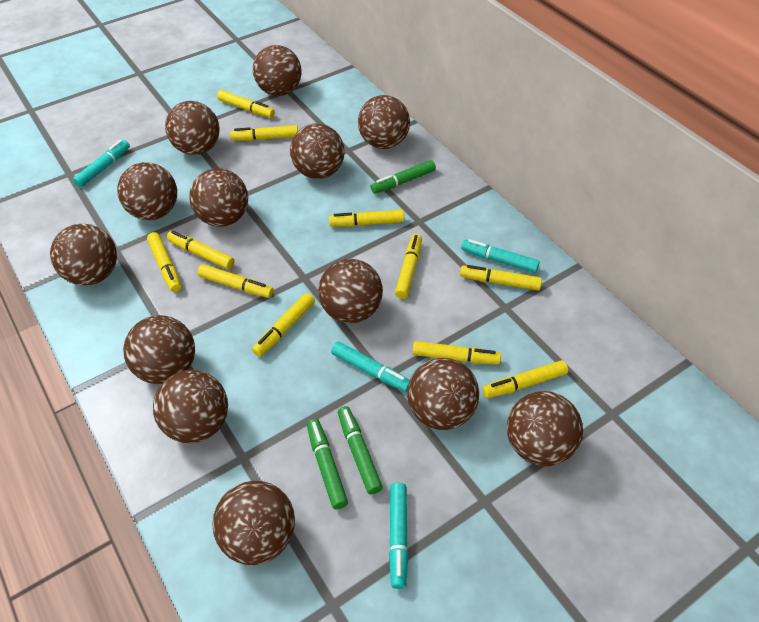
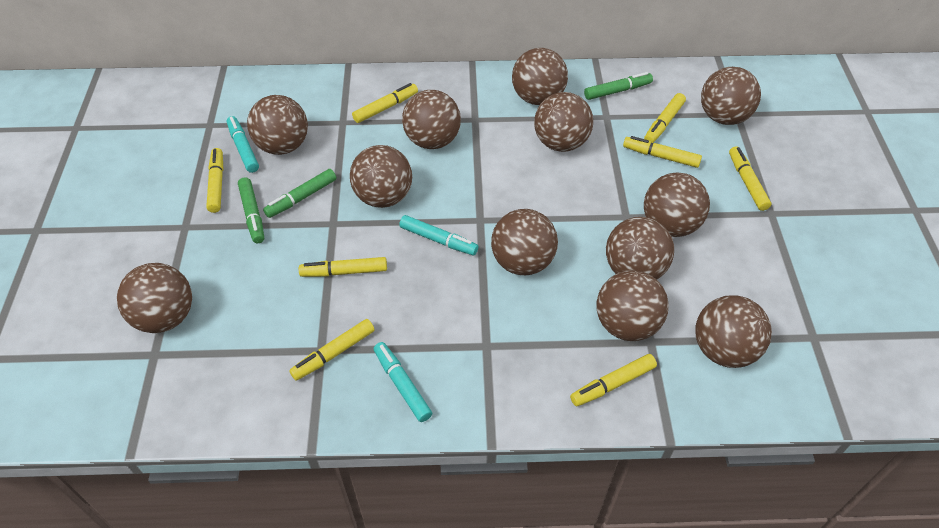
brown ball: [50,224,117,286] [117,162,177,220] [123,315,195,384] [153,370,228,443] [165,101,220,155] [189,168,248,227] [212,481,295,565] [253,45,302,96] [290,123,345,179] [318,259,383,323] [358,95,410,149] [407,358,479,430] [507,391,583,466] = 13 -> [117,263,192,333] [247,95,308,155] [350,145,412,208] [402,90,461,149] [491,209,558,275] [512,48,568,105] [534,92,593,152] [596,270,668,341] [606,217,674,279] [644,172,710,237] [696,295,772,368] [701,67,761,125] = 12
turquoise marker: [73,140,130,187] [331,341,410,392] [389,482,408,589] [461,239,540,273] = 4 -> [227,116,259,173] [374,342,432,422] [399,215,478,255] = 3
yellow marker: [147,232,181,292] [167,231,234,270] [197,264,274,298] [217,90,275,118] [230,125,298,141] [252,293,315,357] [329,210,404,227] [395,234,422,299] [412,341,501,364] [460,265,542,290] [482,360,568,398] = 11 -> [206,148,224,213] [289,319,375,380] [299,257,387,277] [352,83,418,123] [570,354,657,406] [623,136,702,168] [644,93,686,143] [729,146,771,211] = 8

